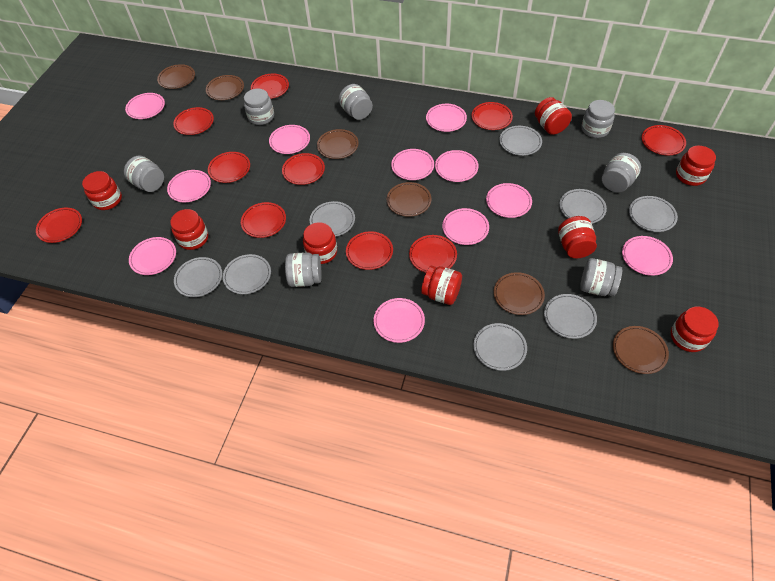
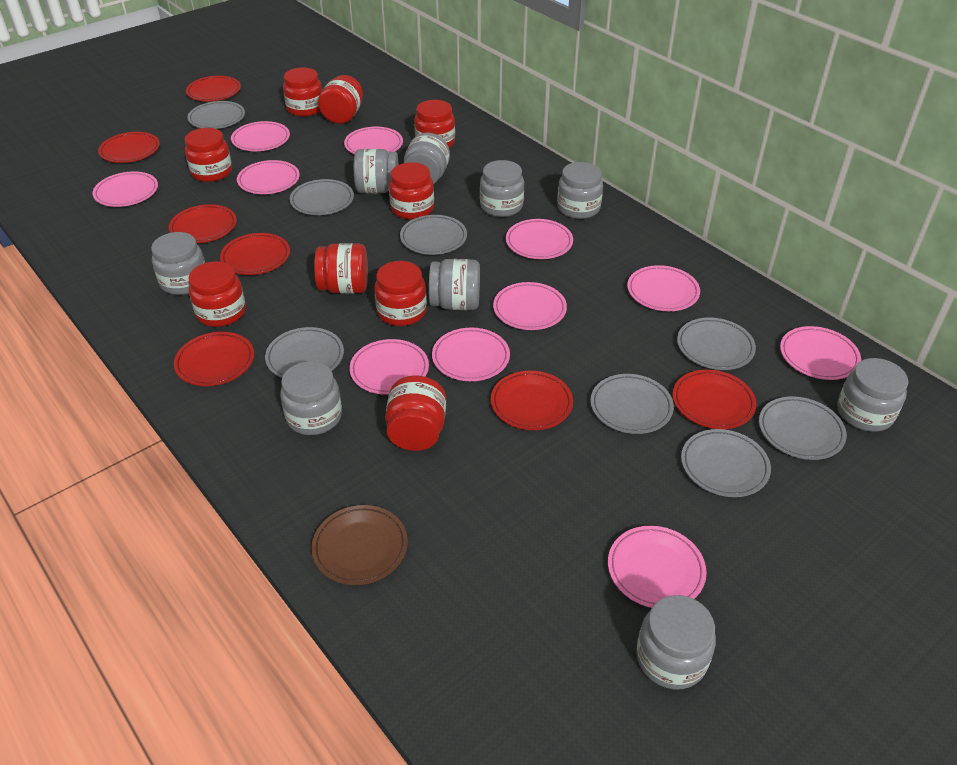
brown plate: [157,64,195,89] [206,75,244,100] [317,129,359,159] [387,182,431,217] [494,272,545,315] [613,326,669,374] = 6 -> [312,505,408,585] = 1
grey jar: [124,156,164,192] [244,89,274,125] [285,253,322,287] [339,84,373,120] [580,258,622,296] [581,100,615,138] [602,153,641,192] = 7 -> [151,232,205,295] [280,361,342,435] [354,149,399,193] [404,133,450,184] [429,259,480,310] [480,160,524,217] [557,162,603,219] [636,595,716,690] [837,358,908,432] = 9
red jar: [82,171,122,210] [170,209,208,250] [303,222,337,264] [421,266,462,305] [535,97,572,135] [558,216,597,258] [671,307,719,352] [676,146,716,186] = 8 -> [185,128,232,182] [189,261,246,327] [283,68,322,117] [314,243,368,293] [318,75,363,124] [375,261,427,326] [385,375,446,451] [389,162,434,219] [414,100,455,147] = 9
red plate: [36,208,82,243] [173,107,214,135] [208,152,250,183] [241,202,286,238] [251,74,289,99] [282,153,325,185] [346,231,393,270] [409,235,457,273] [472,102,513,130] [642,125,686,155] = 10 -> [98,132,160,163] [169,204,237,243] [174,332,254,386] [186,76,241,101] [220,233,290,275] [491,371,573,430] [673,370,756,429] = 7

